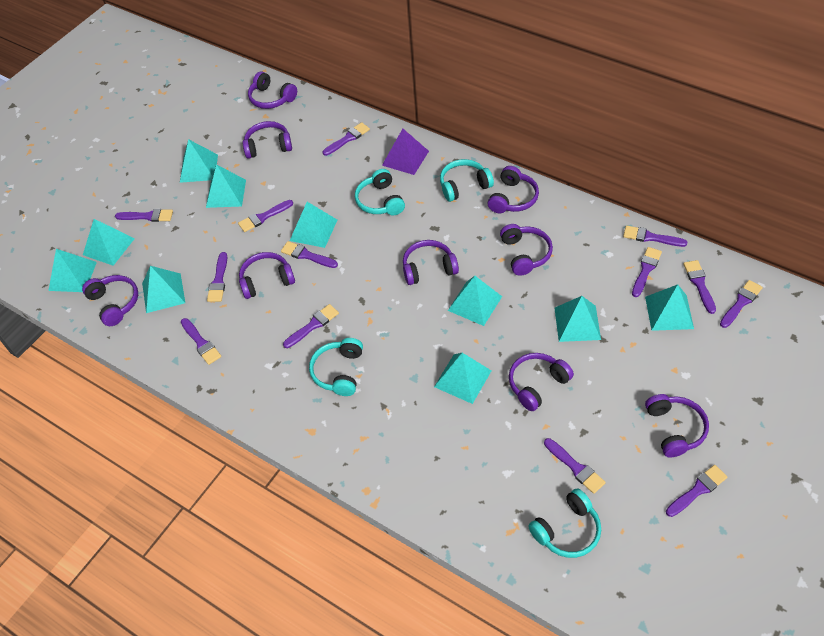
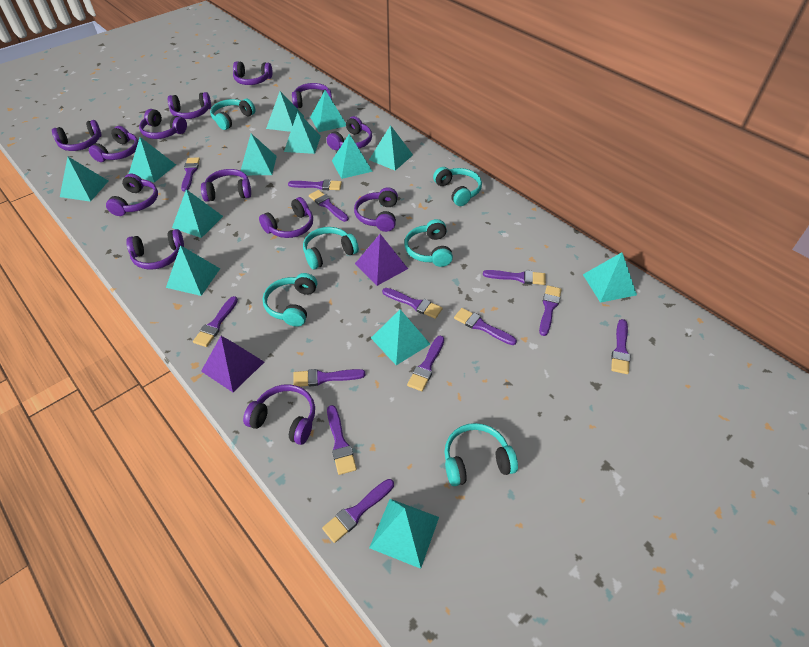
purple headphones: [82,275,138,326] [239,252,295,299] [243,121,292,159] [248,71,297,109] [403,240,459,285] [488,166,539,213] [500,224,553,276] [509,353,574,411] [645,394,709,457] = 9 -> [52,120,102,151] [89,126,138,162] [106,174,158,216] [126,229,184,270] [139,109,187,139] [168,92,211,119] [201,169,251,202] [233,61,273,85] [243,384,315,445] [259,197,313,238] [292,83,332,108] [327,116,372,150] [354,187,398,232] = 13
purple pyramid: [382,129,429,175] = 1 -> [201,336,264,392] [355,234,408,286] = 2
turquoise headphones: [309,338,363,396] [355,169,405,215] [440,159,494,202] [528,488,601,558] = 4 -> [210,99,256,130] [263,273,317,327] [303,227,359,269] [404,219,453,267] [433,167,482,206] [444,423,518,486] = 6
turquoise pyramid: [48,249,97,292] [83,219,135,266] [142,266,185,313] [180,139,218,183] [206,164,246,208] [290,202,337,248] [434,353,492,404] [448,276,502,326] [554,296,601,342] [645,284,694,331] = 10 -> [60,157,108,202] [129,137,176,183] [166,245,220,296] [172,189,223,238] [241,134,277,175] [266,91,304,132] [284,112,321,154] [310,90,346,132] [332,134,373,179] [369,125,413,171] [369,499,439,569] [371,309,430,365] [583,252,637,303] = 13

